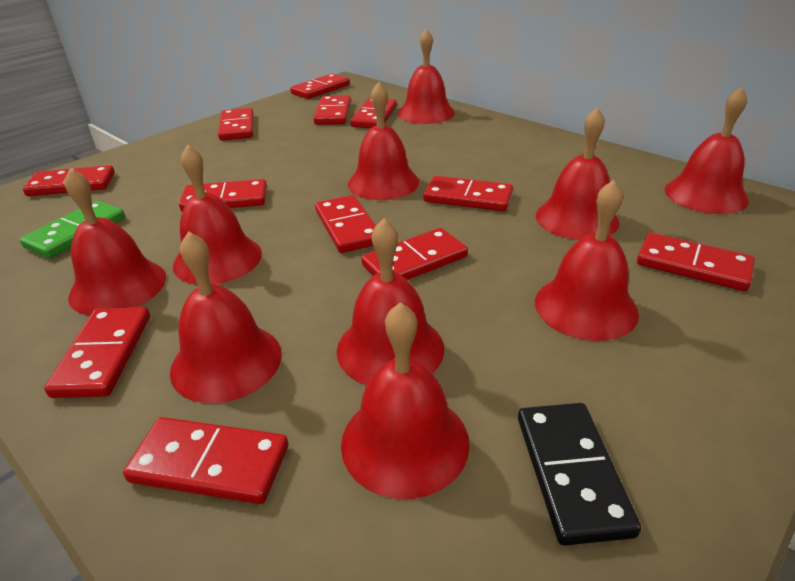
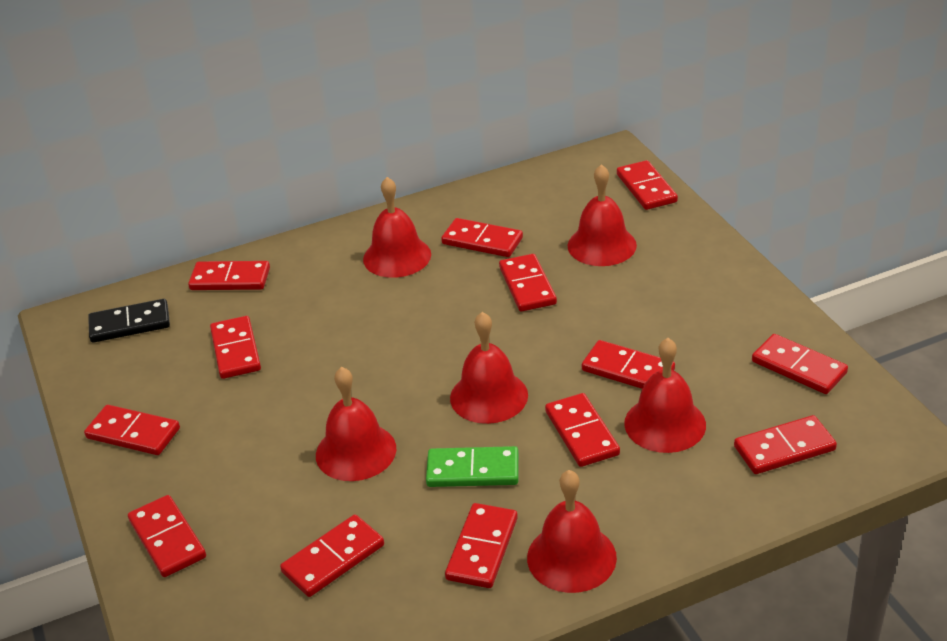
red bell: [64,168,166,315] [170,231,282,403] [173,144,262,285] [337,218,444,386] [341,302,470,499] [348,82,419,200] [398,29,455,124] [535,180,639,341] [536,107,620,240] [665,87,749,214] = 10 -> [316,367,396,481] [363,177,431,278] [450,312,528,424] [527,470,617,593] [567,164,637,266] [624,338,706,453] = 6
red domino: [23,165,115,196] [44,307,150,398] [123,417,288,504] [179,179,267,212] [218,108,253,141] [290,74,350,99] [314,95,351,125] [315,195,376,253] [351,98,397,128] [361,228,468,280] [423,176,513,211] [637,233,755,291] = 12 -> [84,405,180,455] [128,495,206,577] [188,261,270,290] [210,316,261,379] [280,514,384,597] [441,218,523,257] [445,503,518,588] [499,254,557,312] [545,393,620,467] [582,340,675,389] [617,160,678,210] [734,415,837,474] [752,334,848,394] = 13

